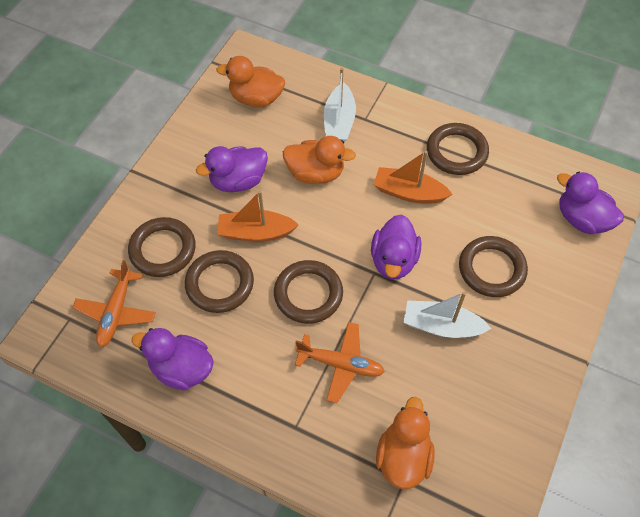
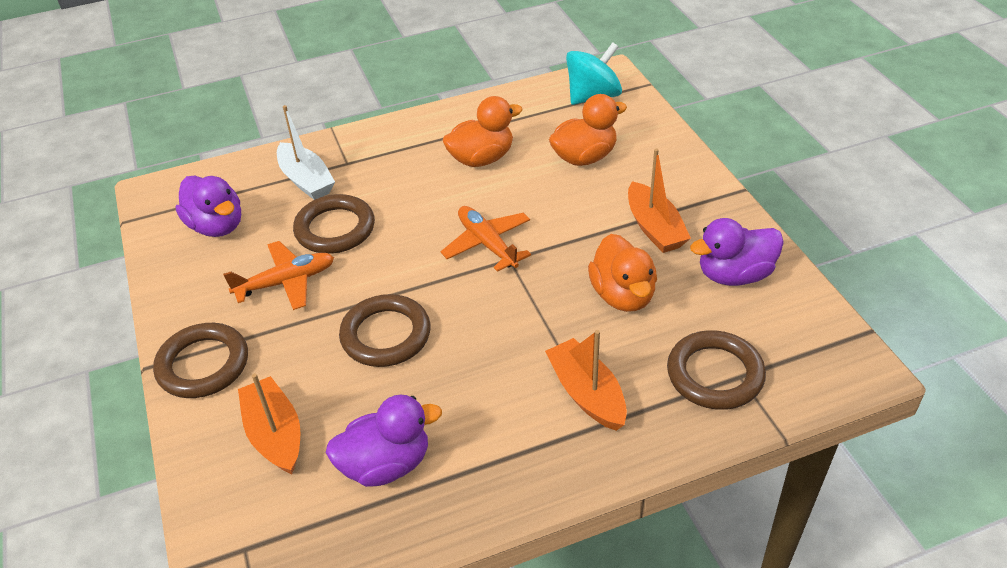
brown ring: [128,217,196,277] [185,250,254,313] [274,260,343,324] [427,123,489,175] [459,236,528,297] = 5 -> [153,323,248,398] [293,194,375,254] [339,294,431,367] [667,330,766,410] = 4
orange boat: [217,191,299,242] [374,151,452,203] = 2 -> [238,373,300,474] [545,330,627,431] [628,148,691,253] = 3
purple duck: [131,328,214,390] [196,146,268,192] [371,214,421,279] [557,171,624,234] = 4 -> [176,176,241,237] [326,395,442,487] [690,218,784,286] = 3
turquoise spinning top: none = 0 -> [566,42,622,105] = 1
white boat: [324,68,356,142] [403,292,491,338] = 2 -> [277,105,335,200] = 1

